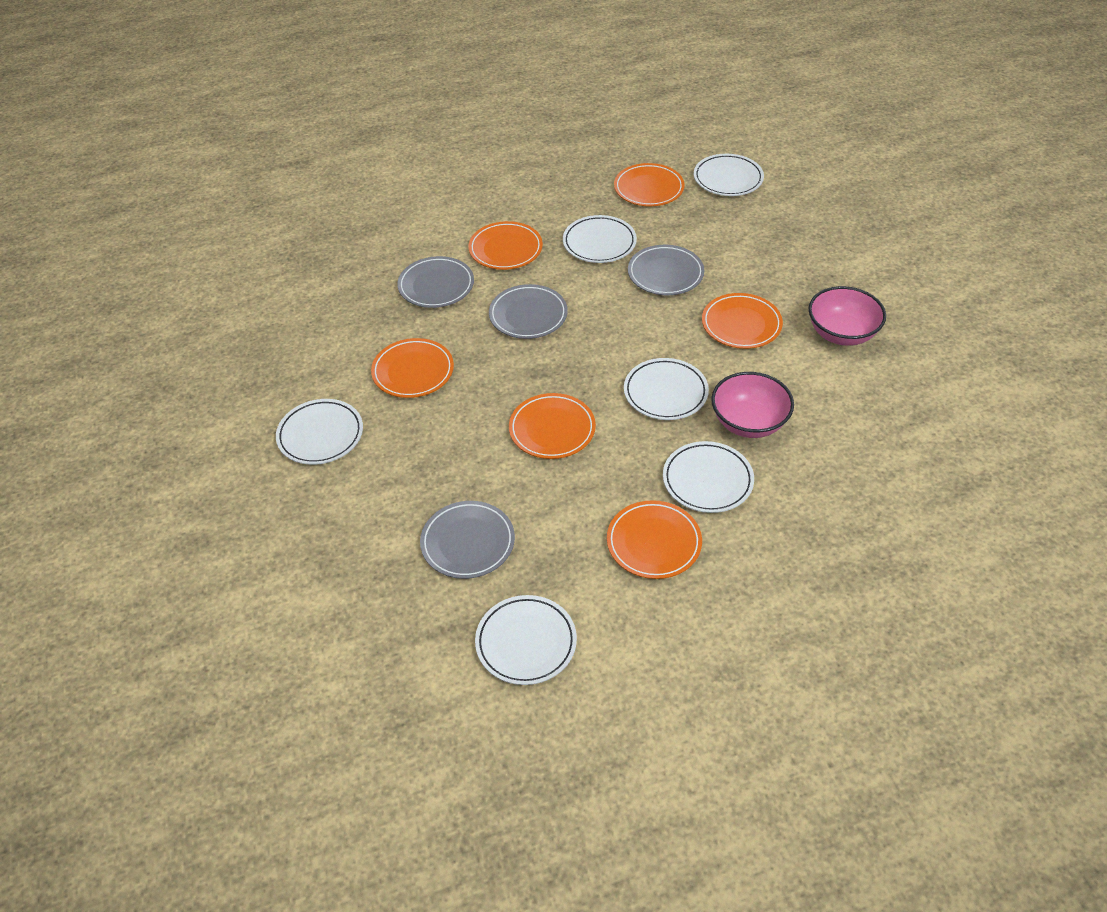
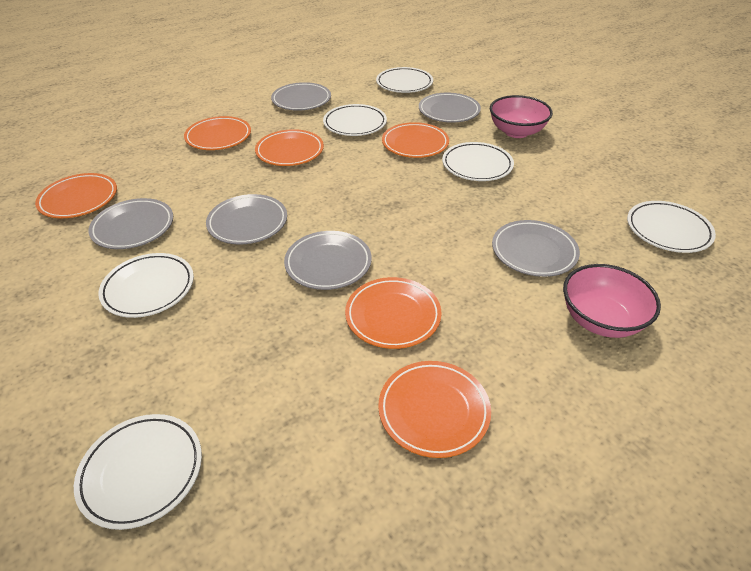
grey plate: [397,256,474,308] [420,501,515,579] [489,284,568,339] [628,245,704,295] = 4 -> [89,198,173,249] [206,194,287,244] [271,82,331,111] [284,231,372,290] [419,93,481,123] [492,220,580,277] = 6

